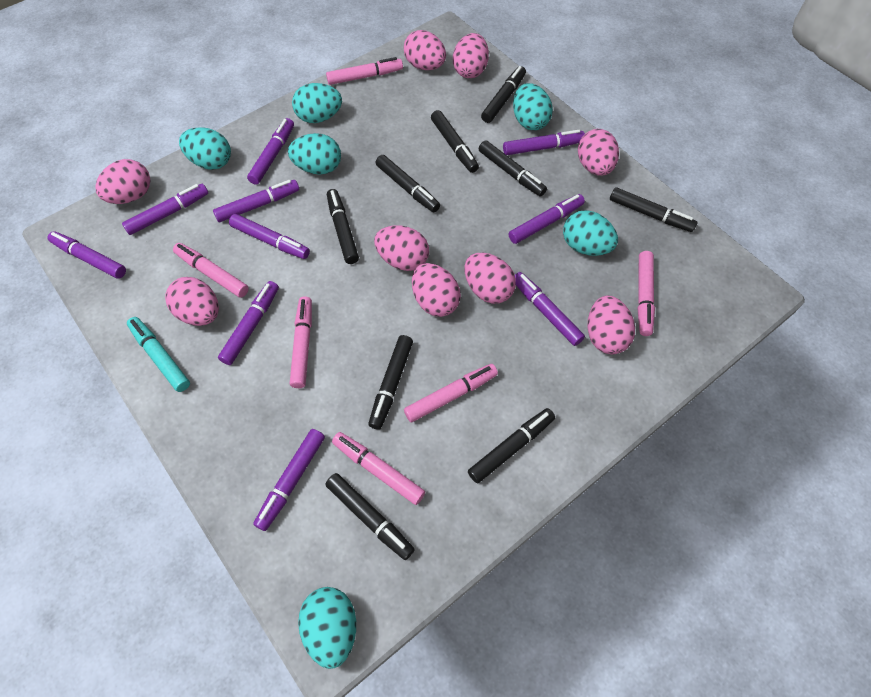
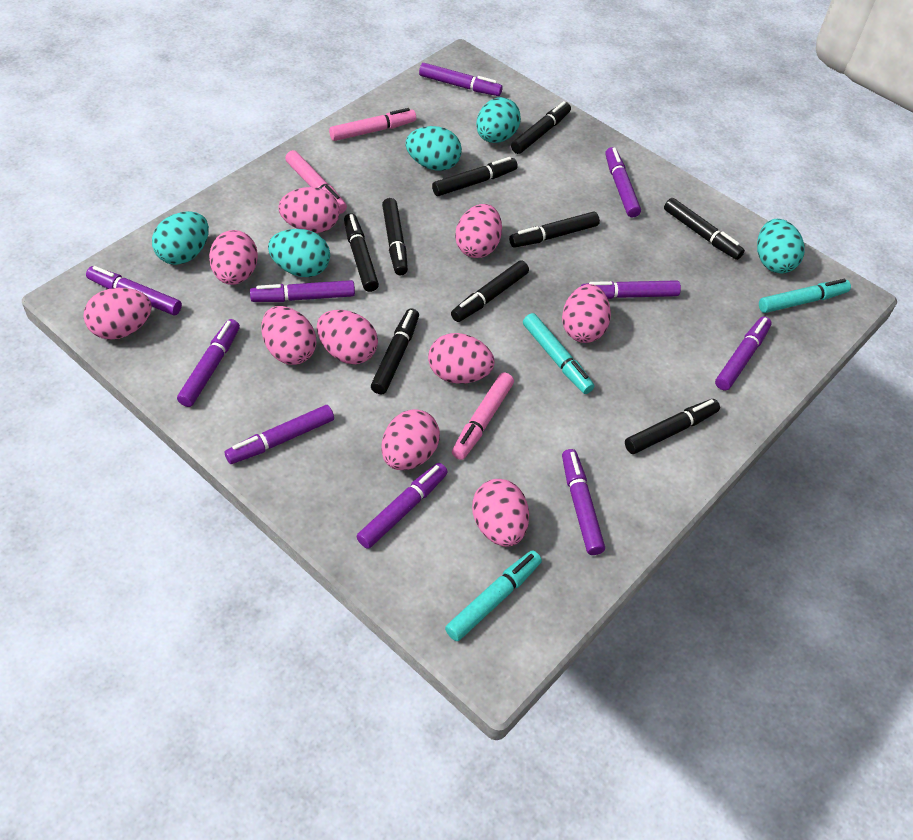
pink egg: [95,159,150,204] [165,277,219,326] [374,225,429,271] [404,30,446,70] [412,263,461,317] [453,33,489,78] [464,253,516,304] [578,129,619,176] [588,295,635,354] = 9 -> [83,288,152,340] [209,230,258,285] [261,306,316,365] [278,187,340,233] [317,310,378,364] [381,409,440,470] [428,333,495,384] [455,204,502,258] [472,479,529,547] [562,284,611,343] = 10
pink marker: [173,243,249,298] [290,296,312,388] [326,57,403,85] [332,432,425,505] [404,364,498,422] [638,251,655,336] = 6 -> [285,150,347,214] [329,108,416,141] [452,373,514,460] = 3
turquoise egg: [179,127,231,170] [288,133,341,175] [292,83,342,123] [298,587,356,669] [513,83,553,130] [563,210,618,256] = 6 -> [152,211,209,265] [268,229,330,277] [406,126,462,171] [476,97,521,143] [757,219,805,273] = 5
turquoise marker: [127,317,190,392] = 1 -> [445,550,542,641] [523,313,595,394] [759,279,851,313] = 3

